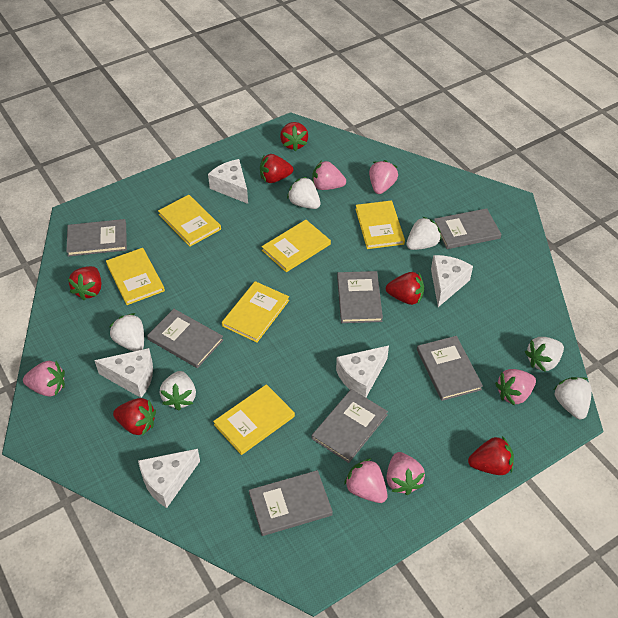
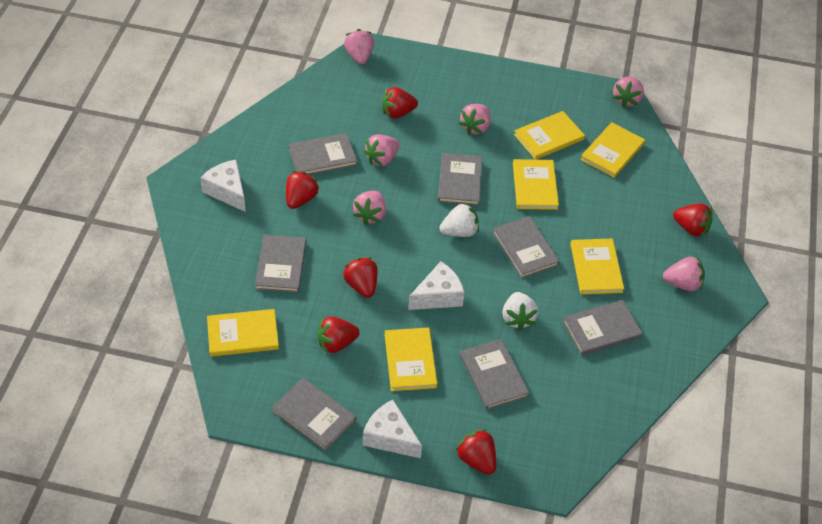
white cheese: [94,348,153,398] [138,449,200,508] [208,159,248,204] [336,345,389,397] [431,255,473,307] = 5 -> [200,160,246,212] [363,400,422,458] [408,261,464,310] = 3
white strawberry: [109,313,144,351] [159,371,196,411] [287,177,320,209] [406,216,442,250] [525,337,564,372] [554,377,592,419] = 6 -> [440,202,479,237] [502,292,538,331] = 2

